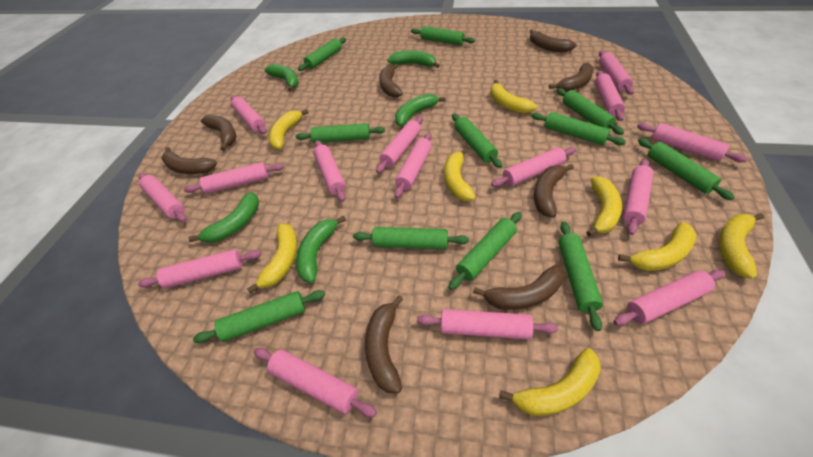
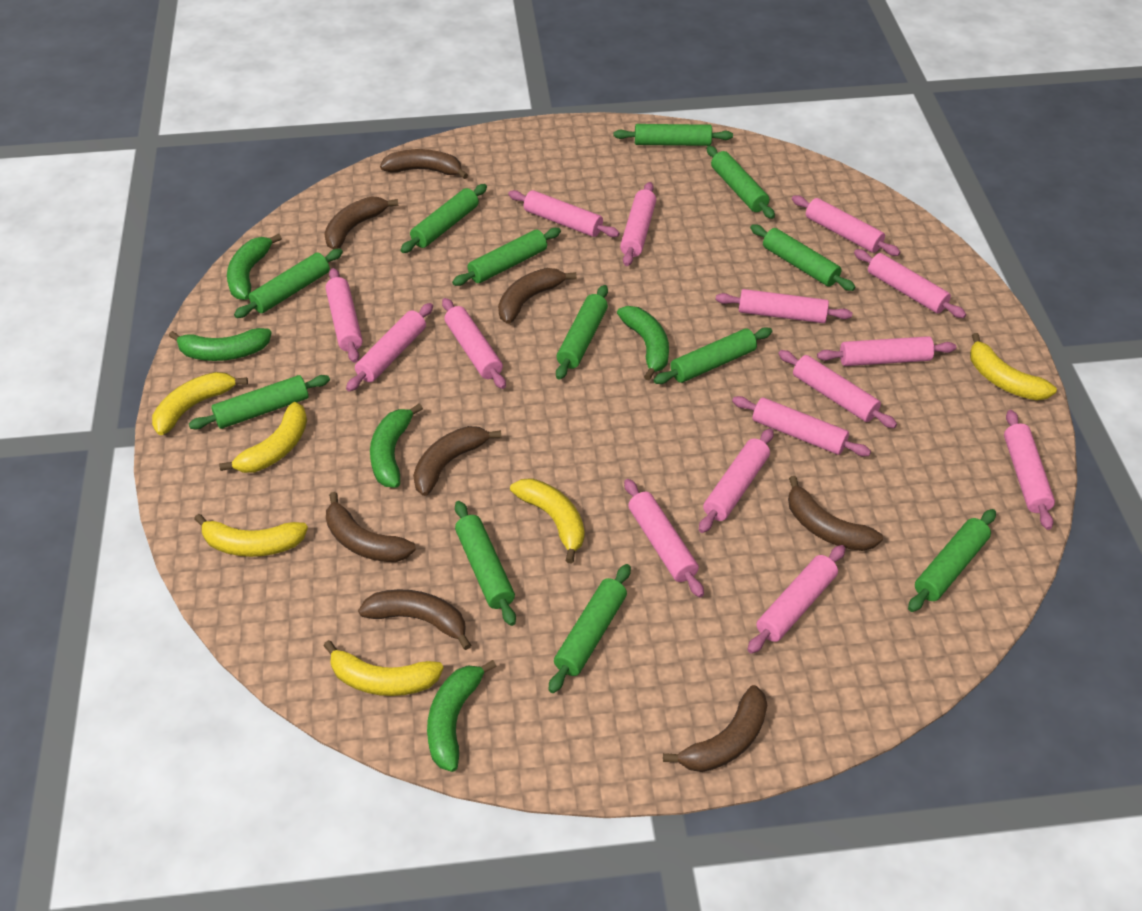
green rolling pin: [193,290,325,343] [296,123,385,143] [298,37,346,71] [353,227,469,249] [411,26,475,45] [448,212,522,290] [452,114,502,168] [531,112,626,145] [556,88,624,135] [558,222,603,331] [638,138,735,200] = 11 -> [189,375,330,429] [234,249,343,318] [400,184,487,253] [452,228,561,286] [455,501,516,626] [548,564,631,693] [556,285,608,380] [614,124,733,146] [654,327,772,384] [707,146,775,219] [750,224,855,291] [908,509,996,612] = 12
yellow banana: [247,224,297,294] [268,109,309,150] [444,148,476,201] [490,80,537,114] [499,348,601,416] [586,176,622,237] [618,222,697,271] [719,213,764,279] = 8 -> [152,372,248,435] [194,514,308,557] [219,402,307,473] [323,640,444,696] [510,478,584,564] [970,333,1057,400] = 6

